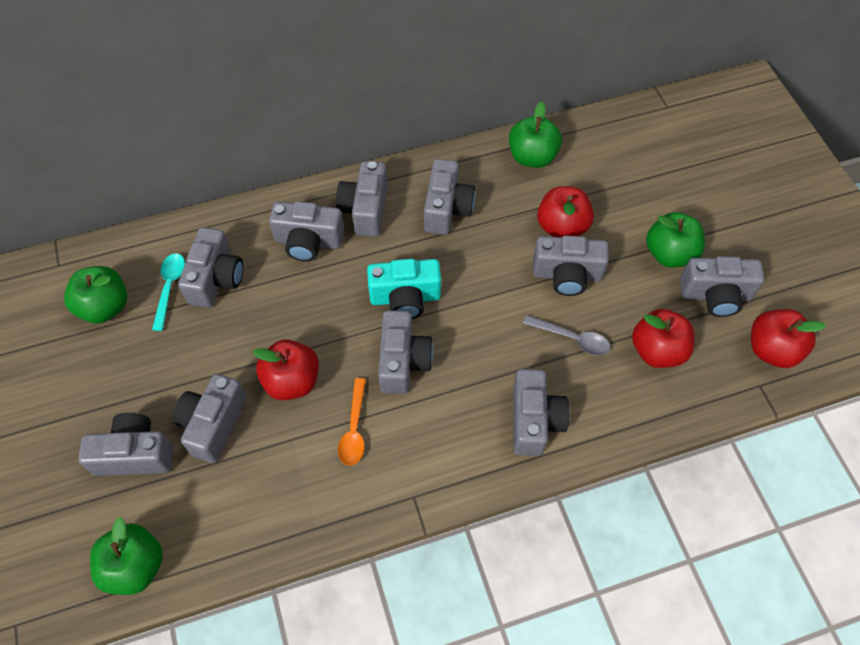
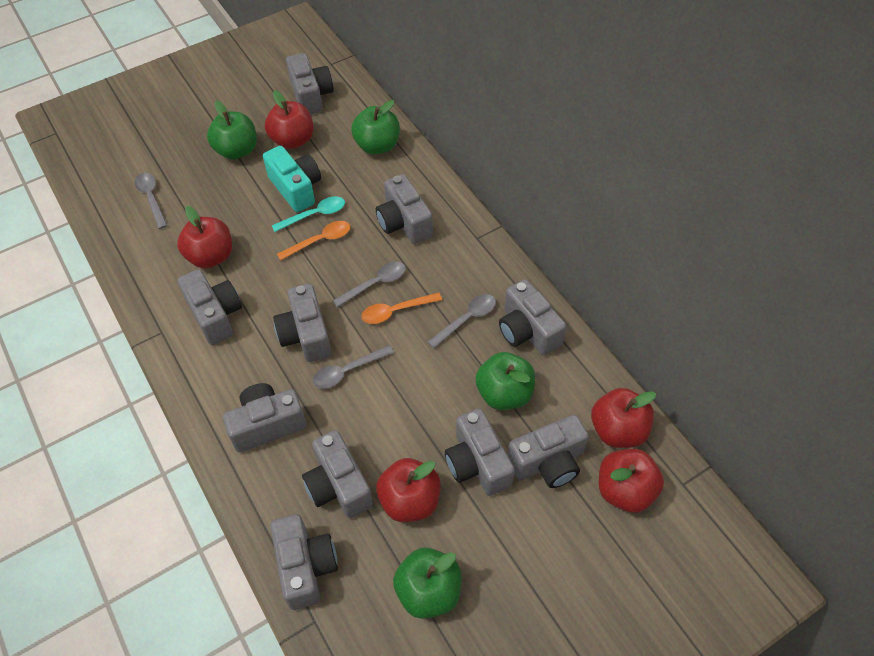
grey spoon: [523,315,610,355] = 1 -> [135,173,167,229] [313,345,394,389] [333,262,406,308] [428,294,496,348] = 4
orange spoon: [338,378,366,466] = 1 -> [277,221,350,261] [361,292,442,324] = 2
red apple: [253,339,319,400] [537,186,594,237] [632,309,695,368] [751,309,826,368] = 4 -> [177,206,232,269] [265,90,314,149] [376,458,441,522] [591,388,656,448] [599,449,664,513] = 5

